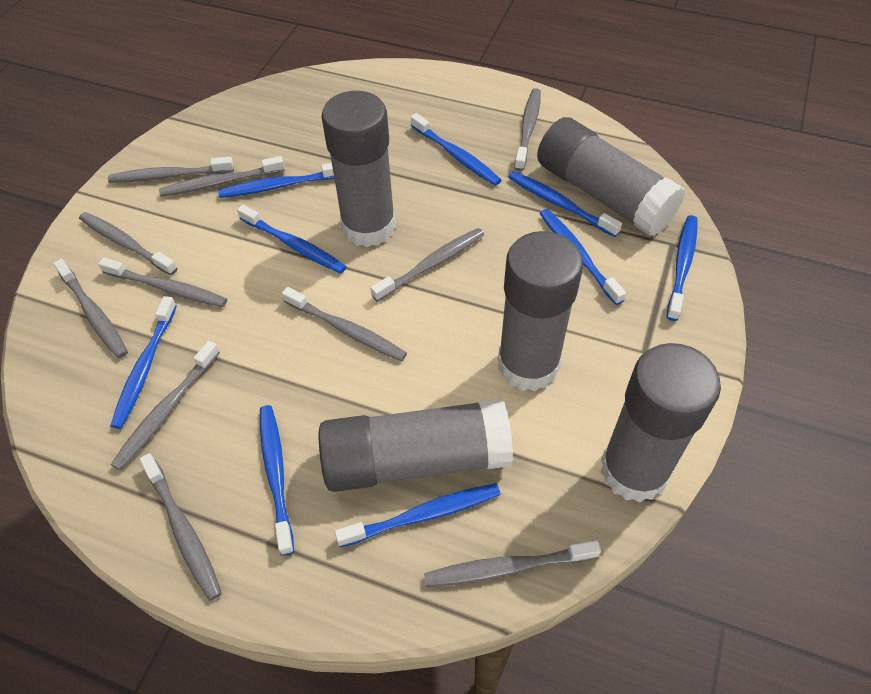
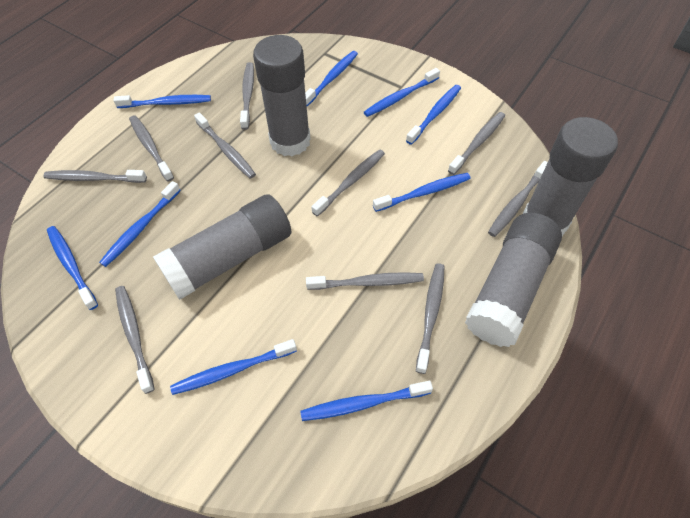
grey glue stick: [319,398,513,492] [322,91,396,247] [498,231,583,391] [537,117,685,236] [600,343,721,502] = 5 -> [153,194,292,300] [253,35,311,156] [465,213,562,347] [523,117,618,236] = 4
grey toothbrush: [53,259,128,358] [79,212,177,275] [98,257,227,307] [108,157,234,183] [111,341,220,470] [140,453,222,601] [159,156,285,197] [282,287,407,362] [371,228,484,302] [424,541,601,587] [514,88,541,171] = 11 -> [43,170,147,183] [115,286,155,394] [129,115,174,181] [194,112,256,179] [240,62,254,130] [306,272,424,290] [311,149,385,217] [416,263,445,374] [448,112,505,175] [488,161,548,237] = 10

